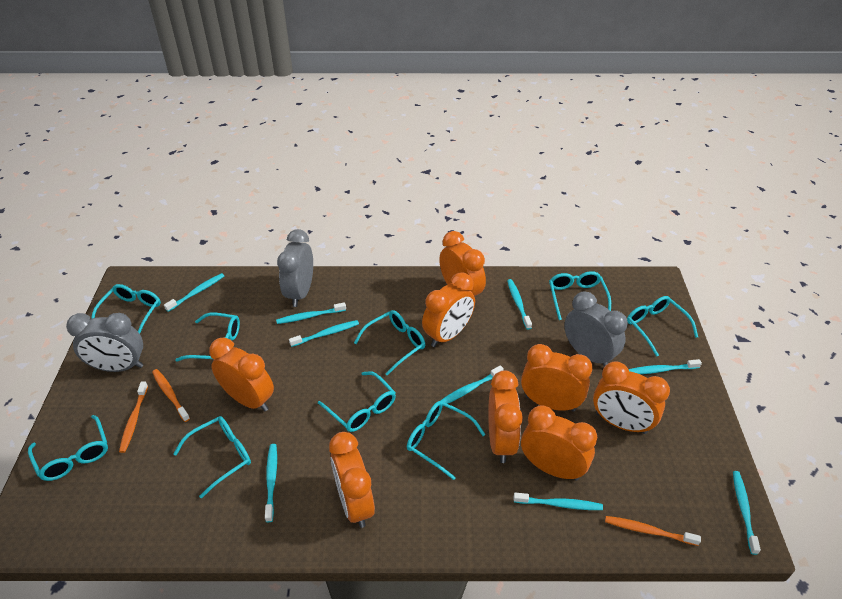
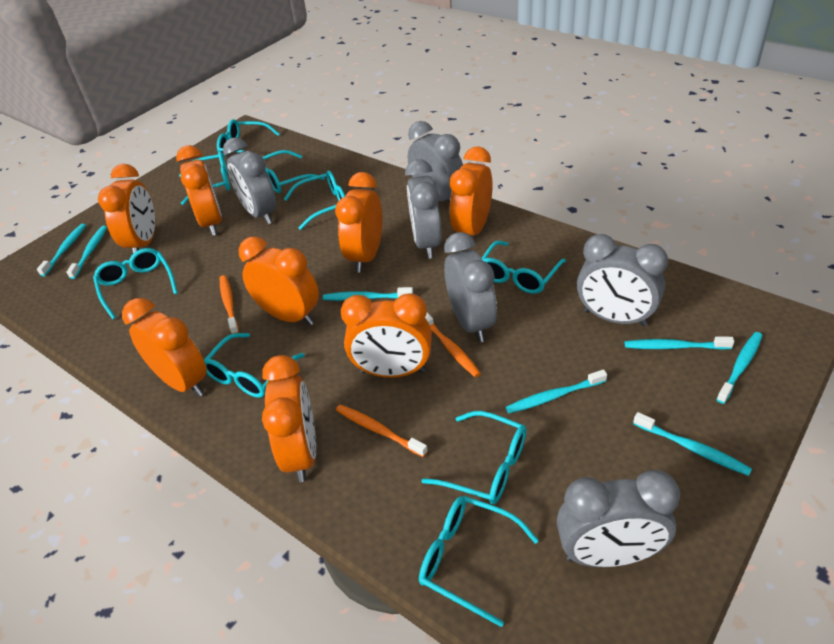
grey clock: [66,313,143,372] [277,229,313,307] [564,291,628,367] = 3 -> [223,137,276,224] [405,159,442,259] [408,121,463,204] [444,232,497,342] [557,470,680,567] [577,234,668,326] = 6
turquoise toothbrush: [164,273,224,312] [265,444,277,522] [276,302,346,324] [289,320,359,347] [440,365,504,404] [507,279,532,330] [514,493,603,510] [628,359,702,374] [733,471,761,555] = 9 -> [37,224,86,276] [66,226,107,279] [323,287,413,301] [506,370,607,413] [625,337,734,350] [633,412,752,476] [716,332,763,404] = 7

